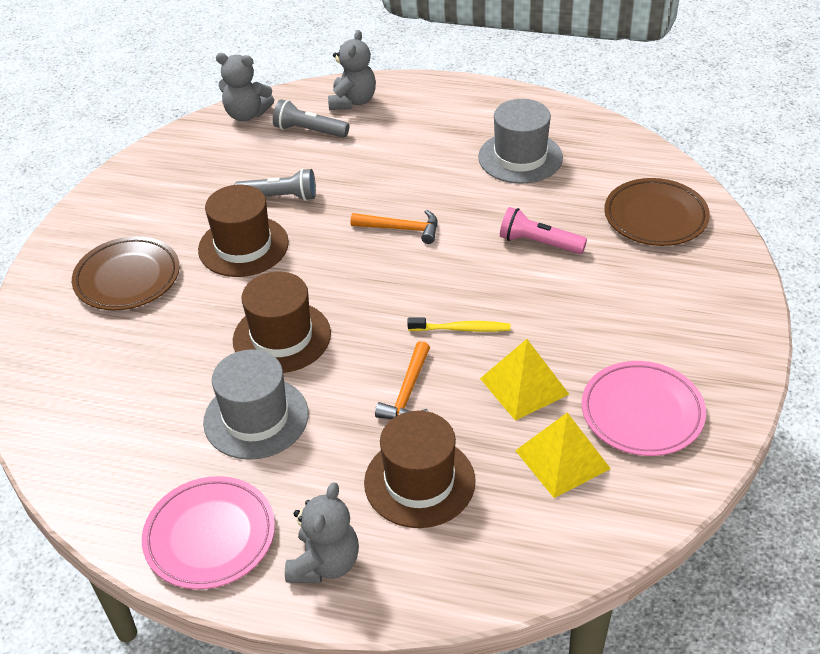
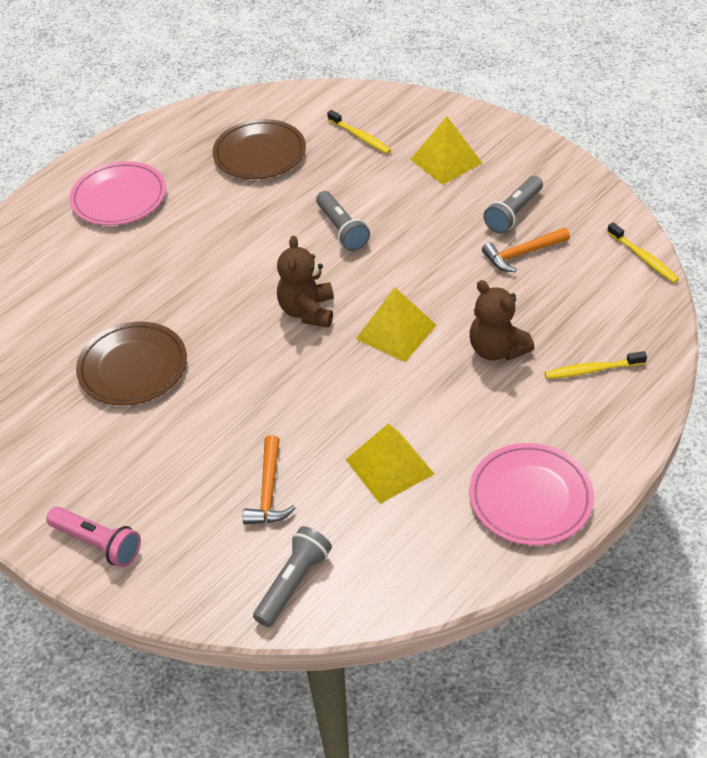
brown hat: [198,185,289,277] [233,272,331,373] [364,411,476,528] = 3 -> none = 0
brown teddy bear: none = 0 -> [277,236,334,328] [470,280,535,361] = 2
grey flashlight: [234,168,316,201] [273,99,349,138] = 2 -> [253,526,332,627] [316,191,370,251] [484,176,543,234] = 3
grey hat: [203,349,308,460] [478,99,563,184] = 2 -> none = 0
grey teddy bear: [216,53,274,121] [285,482,359,583] [328,30,376,110] = 3 -> none = 0
yellow pyramid: [480,339,569,421] [515,412,611,498] = 2 -> [346,424,434,504] [356,287,436,362] [410,116,482,185] = 3
yellow toothbrush: [407,318,511,332] = 1 -> [327,110,391,154] [545,351,647,379] [607,222,679,283] = 3

